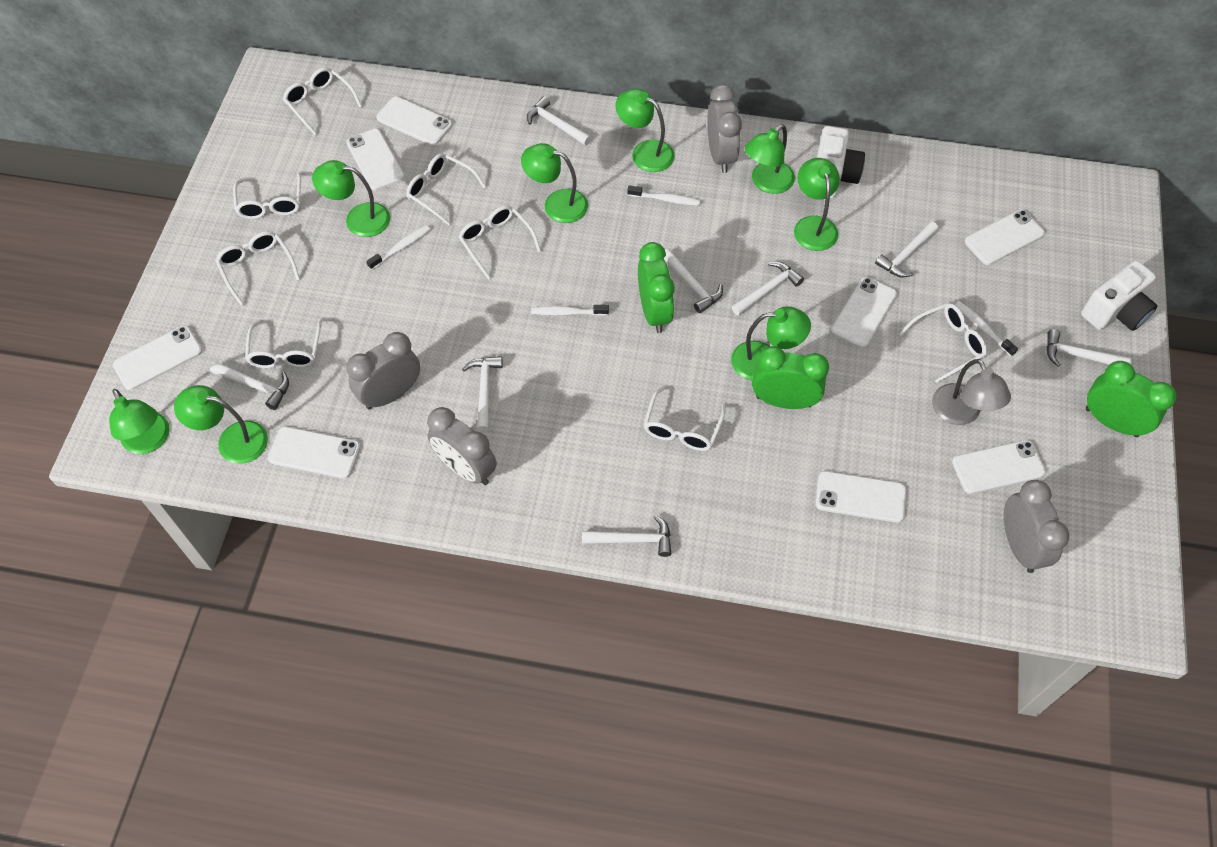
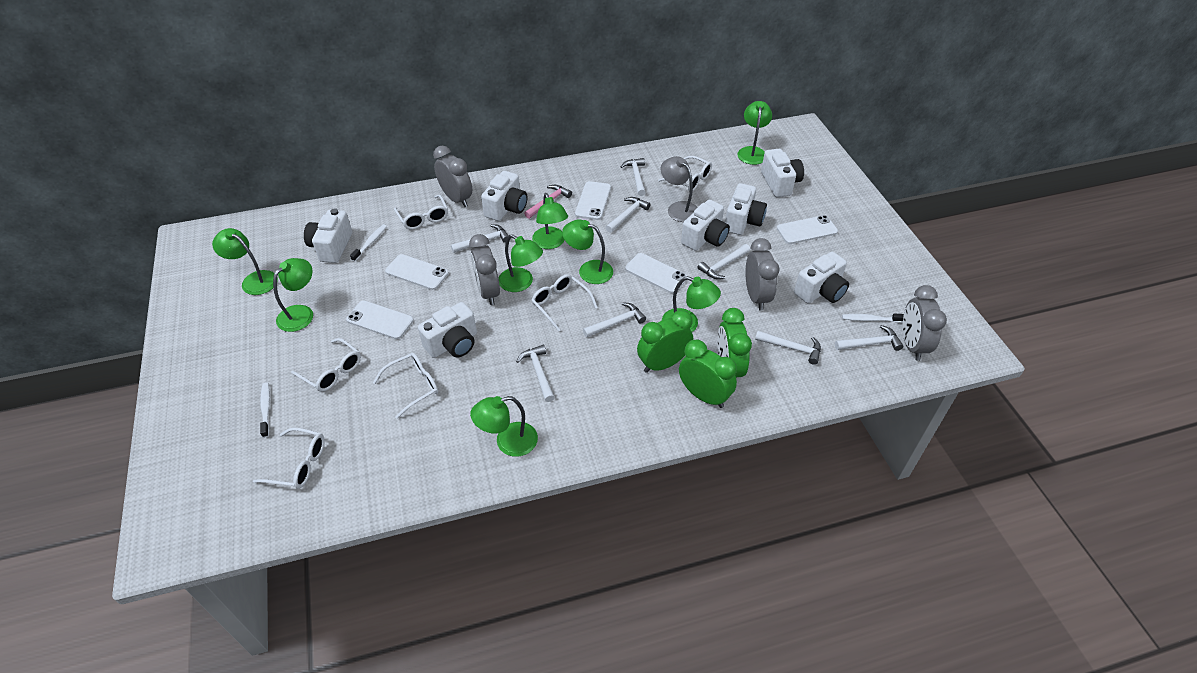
pink hammer: none = 0 -> [524,185,572,219] = 1
white camera: [817,126,865,198] [1081,261,1158,331] = 2 -> [304,208,352,263] [418,302,477,358] [481,171,528,221] [681,200,730,251] [725,183,767,235] [761,149,804,197] [794,252,849,303] = 7
white glasses: [216,231,300,306] [233,172,301,219] [245,319,322,368] [283,67,362,135] [406,153,486,226] [458,205,541,280] [643,386,726,451] [899,303,987,383] = 8 -> [253,428,325,489] [291,338,361,392] [373,353,438,419] [394,194,448,230] [531,274,598,332] [658,156,712,191] = 6
white phone: [113,326,202,390] [268,427,361,479] [346,129,405,191] [376,97,452,145] [816,471,906,523] [831,277,897,348] [952,440,1046,494] [965,210,1045,265] = 8 -> [346,301,414,339] [385,254,449,290] [575,181,611,220] [625,253,687,293] [777,215,838,244] = 5
white toothbrush: [366,225,431,270] [531,305,609,316] [627,185,700,206] [954,301,1018,356] = 4 -> [260,382,270,438] [350,224,387,262] [842,314,904,323] = 3

